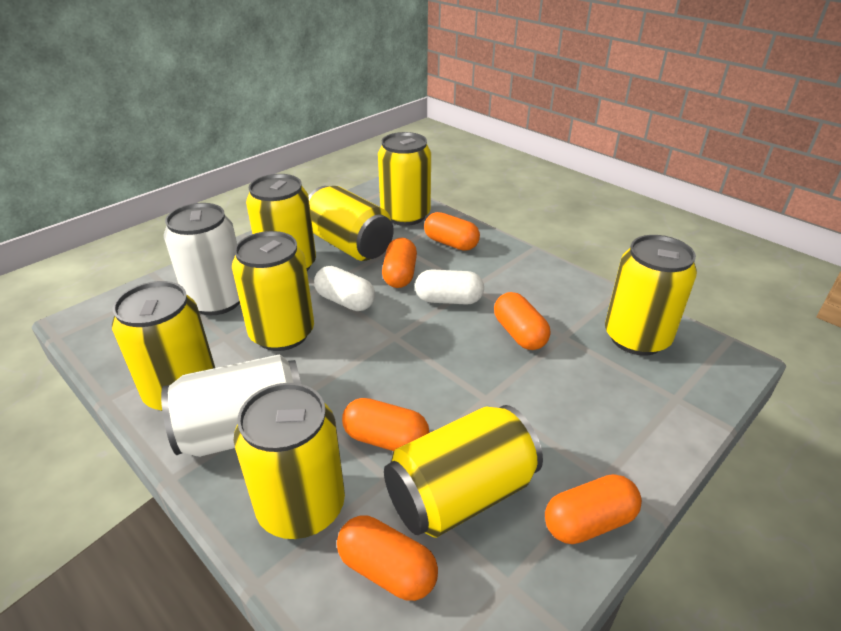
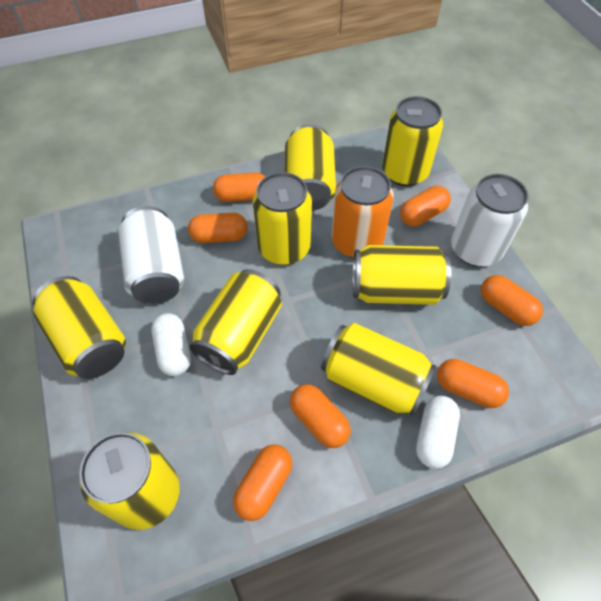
orange can: none = 0 -> [332,166,394,258] = 1
orange capsule: [337,515,438,601] [342,398,429,451] [382,238,417,288] [424,212,480,251] [494,292,550,350] [545,474,642,544] = 6 -> [188,212,248,243] [213,172,265,202] [233,444,292,521] [290,384,351,448] [400,186,451,226] [437,359,509,408] [481,275,543,326] = 7

